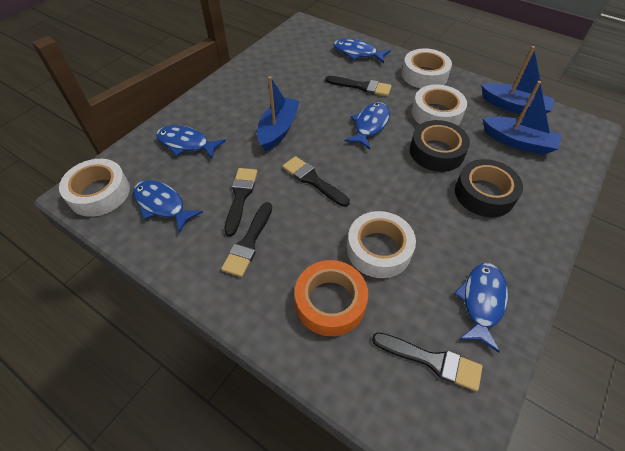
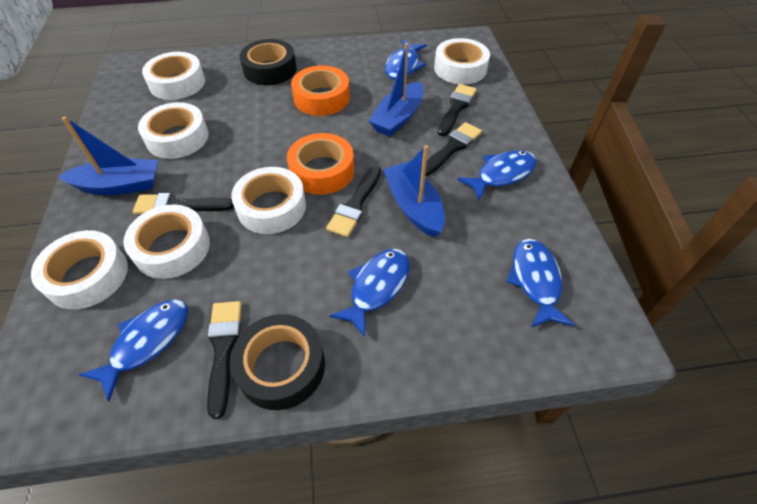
orange tape: [295,260,368,336] = 1 -> [287,133,354,195] [291,65,350,116] = 2
white tape: [59,159,130,217] [347,211,416,278] [402,48,452,88] [412,84,467,126] = 4 -> [31,230,128,309] [123,204,210,279] [138,102,209,159] [142,52,205,100] [231,167,306,234] [434,38,490,84] = 6

